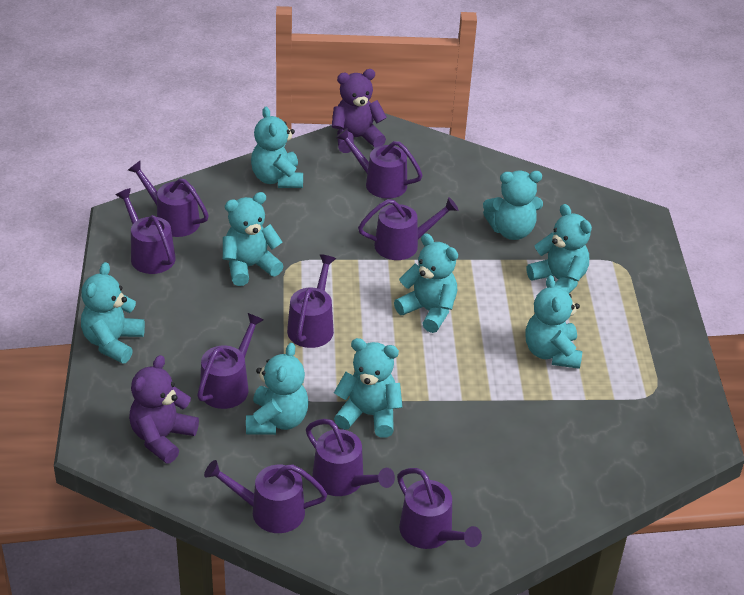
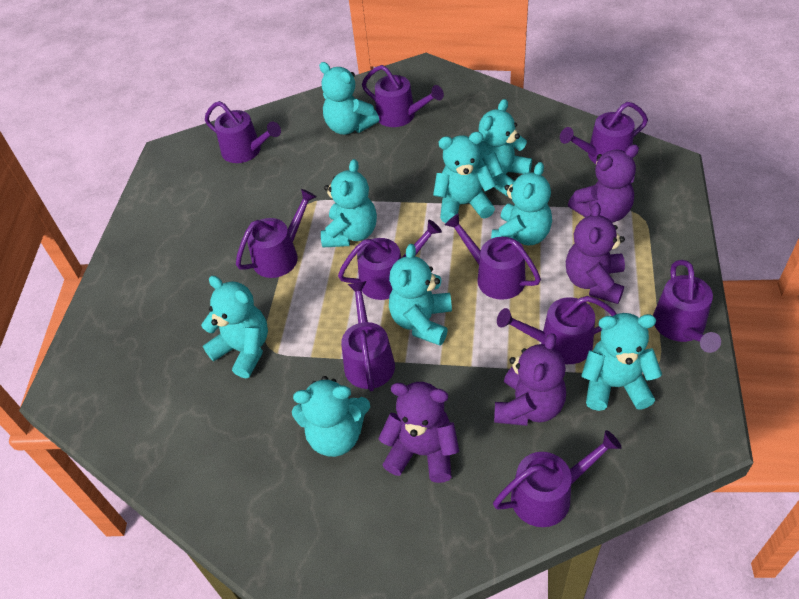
purple teddy bear: [129,355,199,464] [332,69,387,153] = 2 -> [378,382,459,483] [494,333,566,426] [566,203,625,304] [568,144,639,223] = 4
purple watering can: [116,188,176,274] [128,161,209,237] [197,313,264,409] [204,460,327,533] [287,254,336,348] [306,419,395,496] [336,128,423,199] [358,197,458,260] [397,468,482,549] = 9 -> [205,101,281,163] [236,189,317,278] [338,220,442,300] [341,281,395,391] [362,65,444,127] [445,213,541,300] [493,430,622,527] [497,296,617,364] [560,102,648,164] [653,260,721,353] = 10

